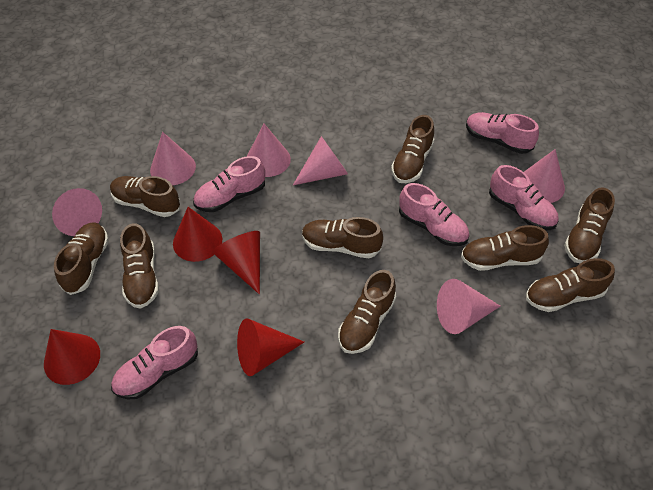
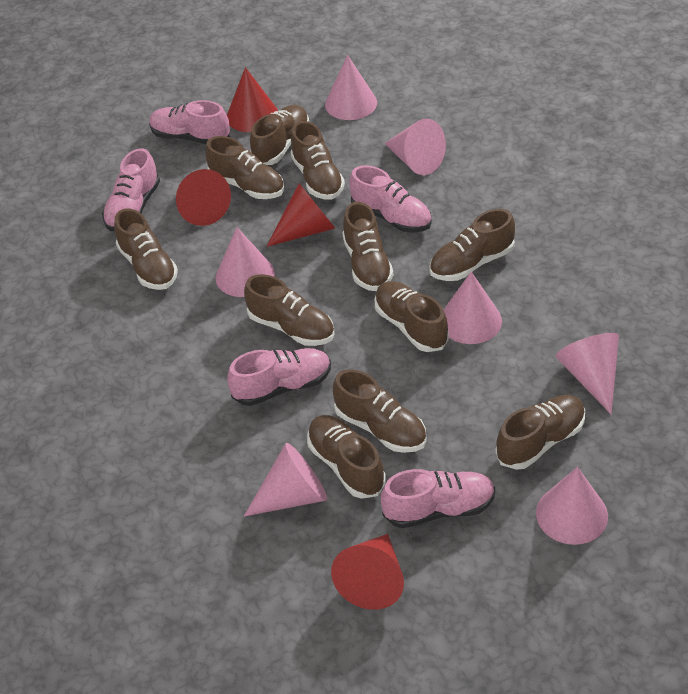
brown shoe: [54,222,109,295] [110,176,180,217] [120,223,159,309] [302,217,383,258] [338,270,396,354] [391,115,434,183] [461,225,549,271] [526,258,615,312] [564,187,615,263] = 9 -> [114,209,178,290] [205,136,284,199] [244,274,334,346] [250,105,309,165] [290,121,345,200] [307,415,386,499] [333,369,426,453] [342,202,393,291] [374,281,449,352] [429,209,515,281] [496,395,585,470] = 11
pink cone: [52,188,102,236] [150,132,196,185] [247,124,291,177] [293,136,348,185] [437,279,500,334] [524,149,565,203] = 6 -> [216,227,275,297] [244,443,327,517] [325,55,377,120] [384,118,446,175] [444,272,502,344] [536,467,608,545] [556,333,619,415] = 7

